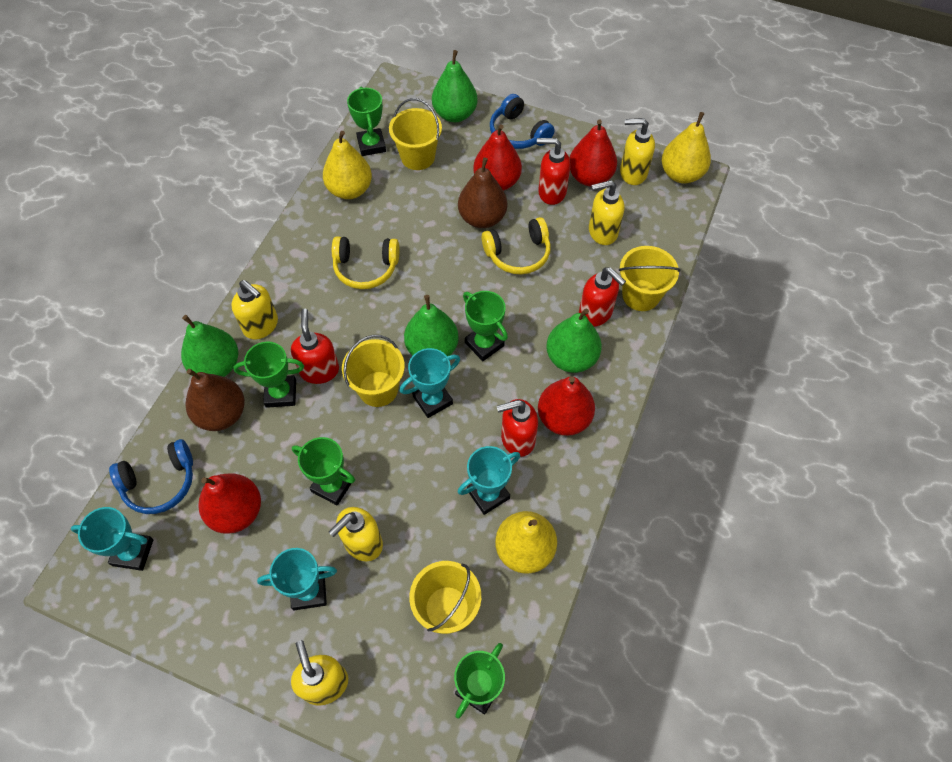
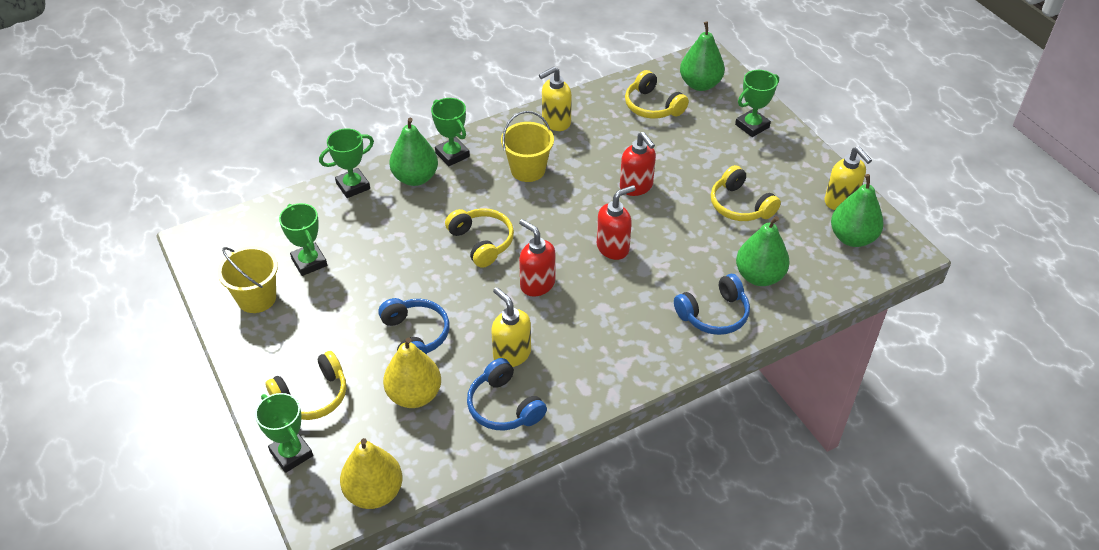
blue headphones: [109,439,193,514] [490,94,555,149] = 2 -> [378,298,449,355] [467,358,547,430] [674,274,750,335] = 3
brown pear: [186,368,245,431] [458,158,507,228] = 2 -> none = 0
red pear: [198,473,261,534] [473,124,522,191] [538,376,595,436] [570,119,617,187] = 4 -> none = 0
red soap dispenser: [291,309,339,384] [497,399,538,457] [537,138,570,205] [579,267,626,327] = 4 -> [519,219,556,297] [597,185,635,260] [620,132,656,196] = 3
turquoise trophy: [71,507,153,571] [257,548,337,610] [400,348,460,418] [458,446,520,515] = 4 -> none = 0
yellow bucket: [342,335,405,407] [389,98,442,170] [409,561,481,634] [619,246,681,311] = 4 -> [217,246,278,313] [501,111,554,182] = 2
yellow headphones: [332,236,399,289] [482,217,551,274] = 2 -> [265,351,346,420] [445,208,514,268] [625,70,689,119] [711,165,781,221] = 4
yellow pear: [323,131,372,199] [495,511,557,574] [662,112,711,183] = 3 -> [340,438,403,509] [383,337,441,408] = 2
yellow soap dispenser: [231,280,278,339] [291,640,348,706] [329,507,383,561] [589,180,624,245] [620,118,655,185] = 5 -> [491,287,531,367] [539,67,572,131] [825,147,872,210] = 3

